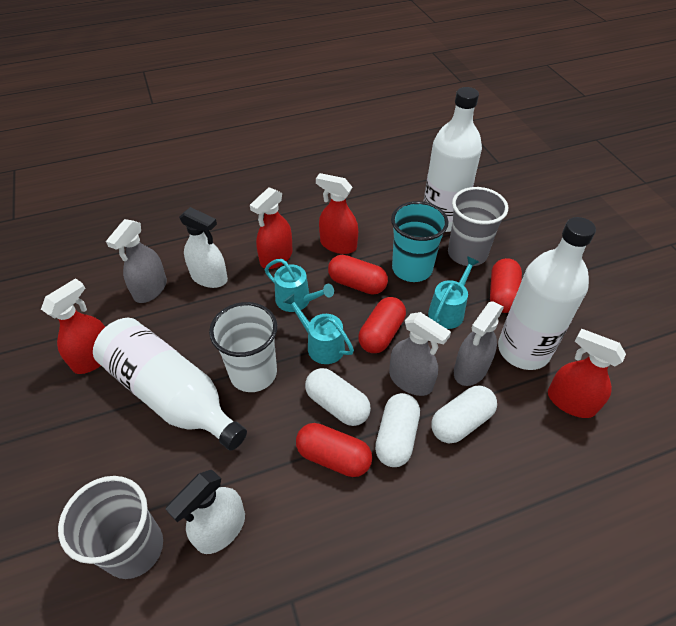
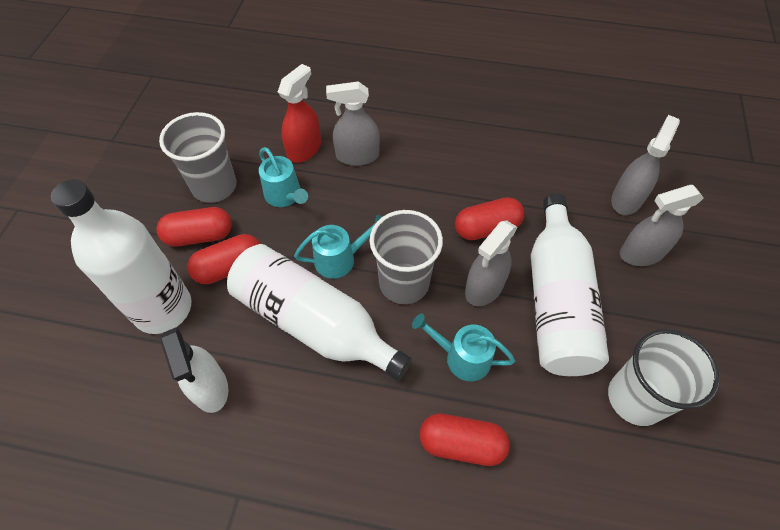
grey spray bottle: [106,219,167,303] [389,312,451,396] [454,301,504,386] = 3 -> [326,81,380,166] [465,221,517,306] [611,115,680,215] [620,185,704,266] = 4
red spray bottle: [41,278,105,374] [250,187,293,269] [316,173,358,254] [548,329,626,418] = 4 -> [278,64,321,163] = 1
turquoise cup: [391,201,448,282] = 1 -> none = 0
white capsule: [305,368,371,426] [375,393,420,467] [431,386,497,443] = 3 -> none = 0
white spray bottle: [166,470,245,554] [179,207,228,288] = 2 -> [160,327,228,413] = 1

